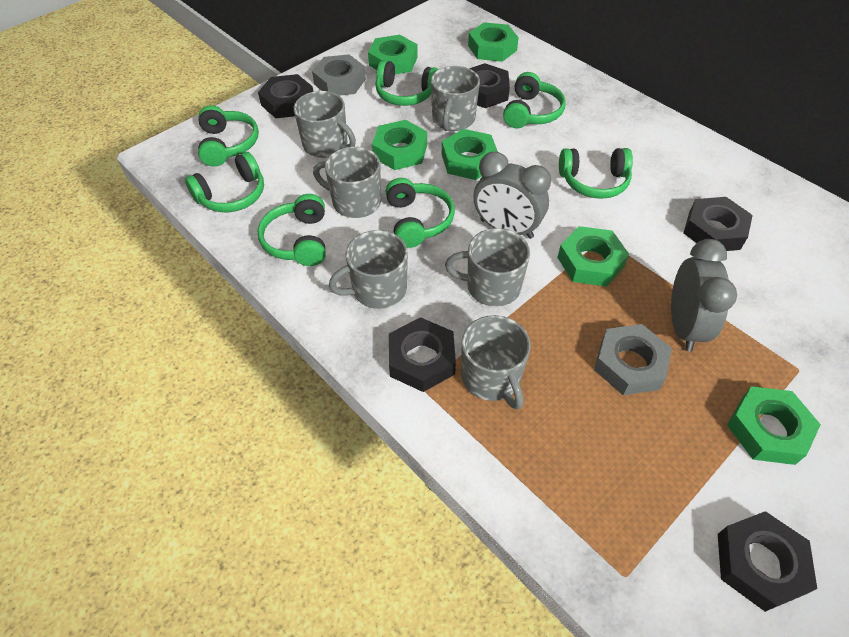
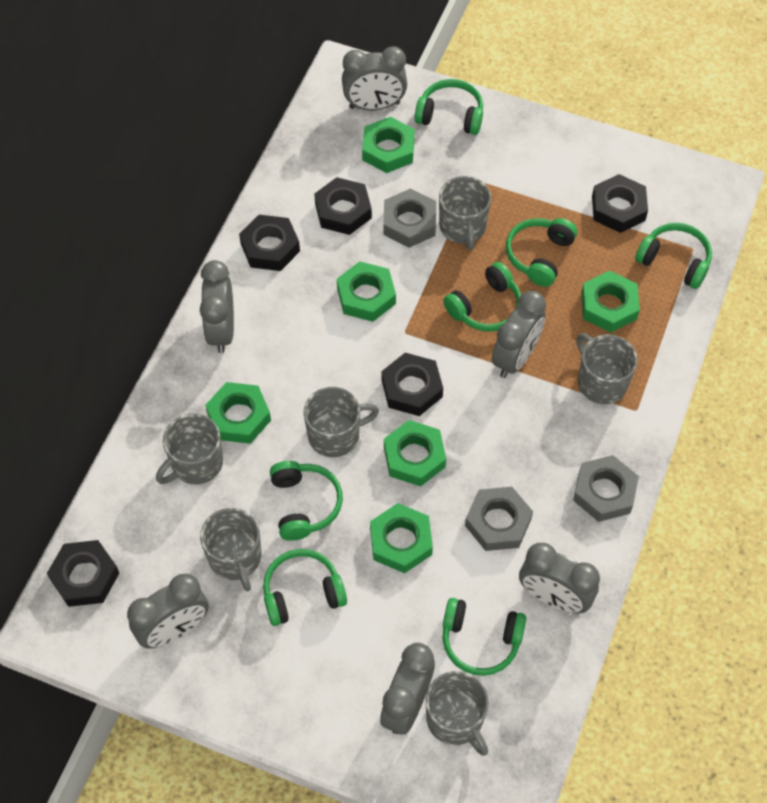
grey clock: [474,152,551,239] [671,239,737,352] = 2 -> [127,574,209,649] [200,260,234,353] [342,46,407,110] [380,643,435,735] [492,291,546,378] [519,543,600,614] = 6
grey nut: [312,54,366,96] [594,324,672,395] = 2 -> [383,188,436,248] [465,487,533,551] [573,455,639,522] = 3

